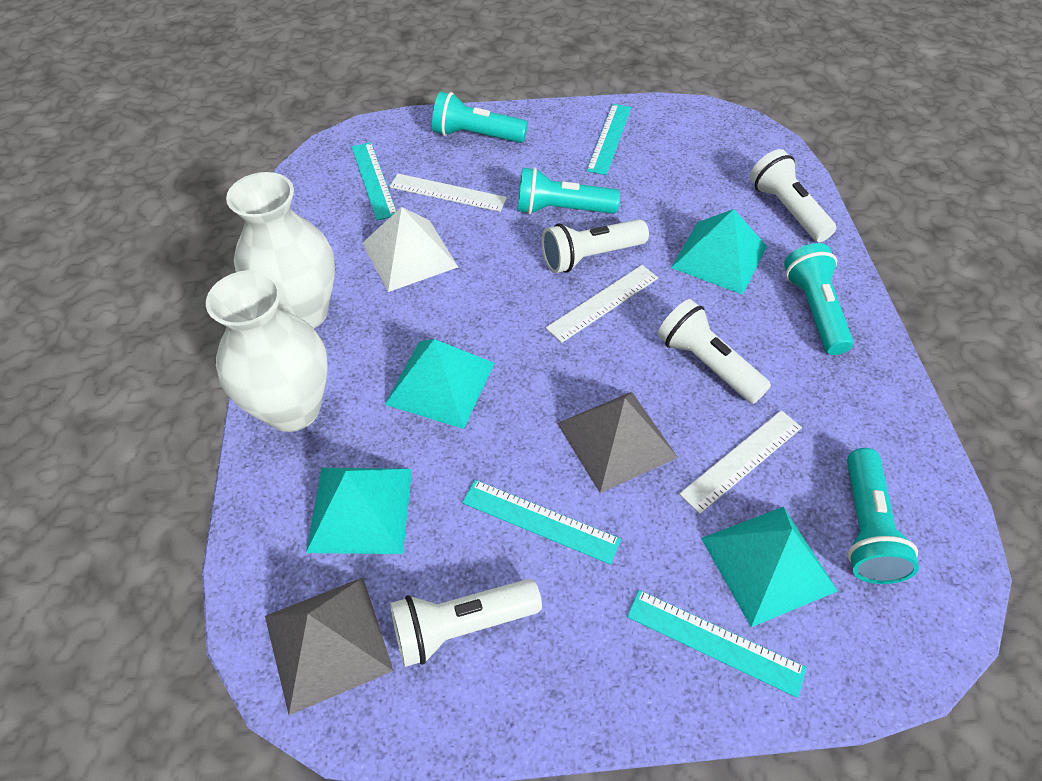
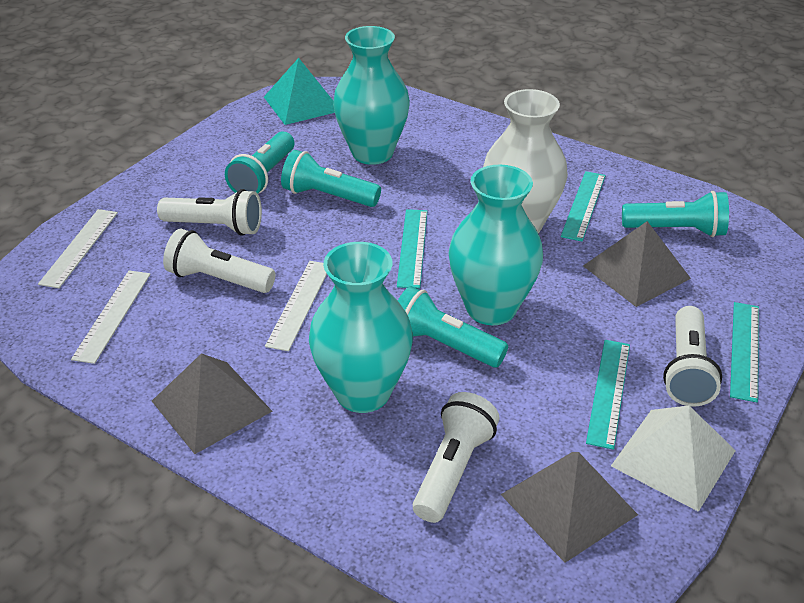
grey pyramid: [265,578,393,715] [557,392,678,493] = 2 -> [152,353,272,454] [500,452,638,563] [583,221,691,307] = 3
turquoise pyramid: [306,468,412,554] [384,339,495,429] [671,209,767,295] [701,507,838,627] = 4 -> [264,58,335,125] = 1
turquoise vase: none = 0 -> [309,242,413,413] [333,26,410,165] [449,165,543,325] = 3
white vase: [206,270,328,432] [226,172,335,329] = 2 -> [483,89,568,233] = 1

